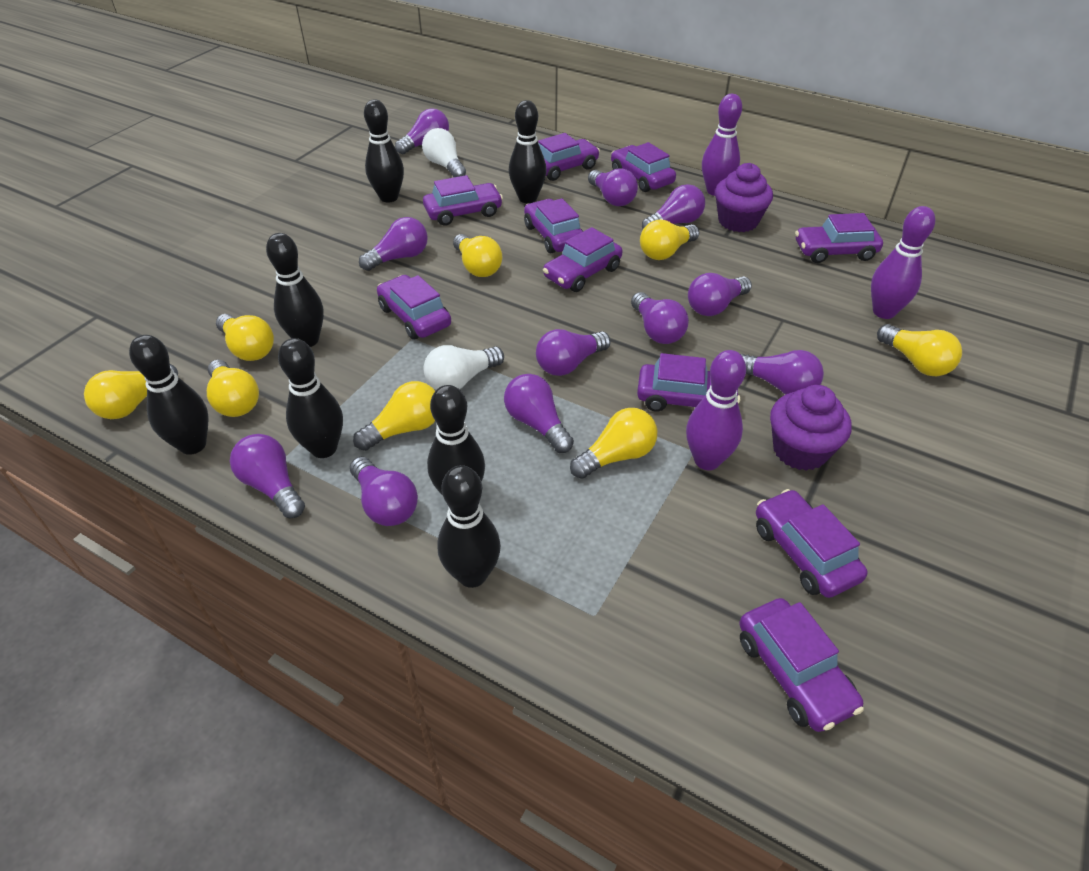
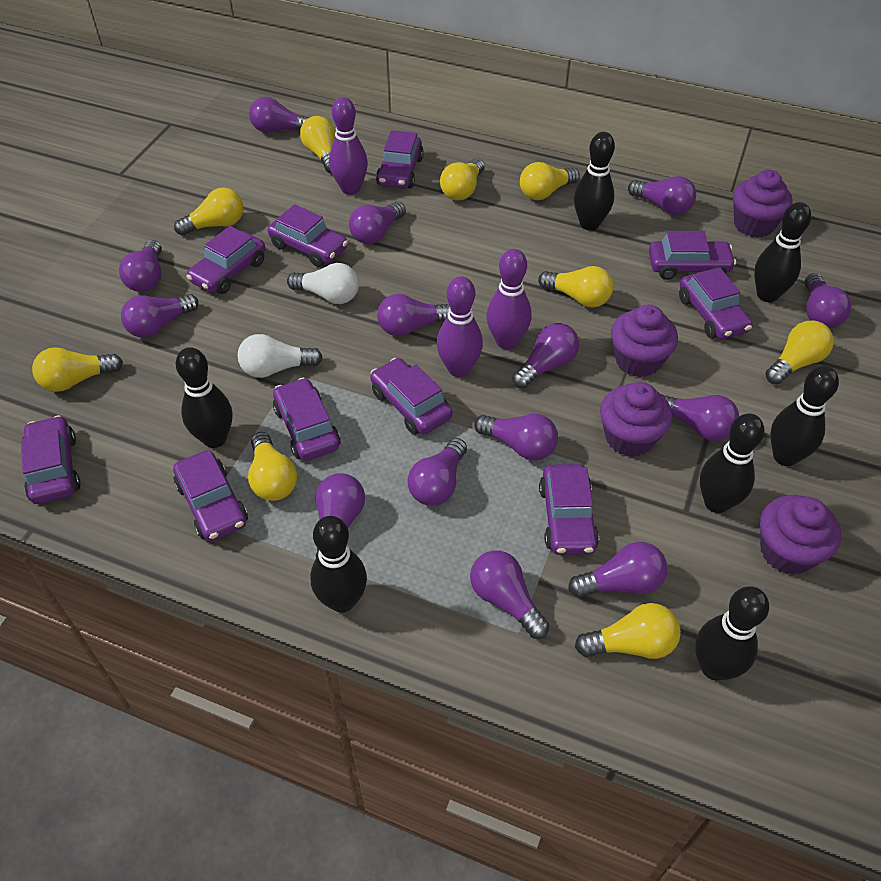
purple cupcake: [715,163,773,232] [770,385,851,471] = 2 -> [600,382,672,457] [611,305,678,377] [733,170,793,238] [760,495,841,575] = 4
purple light bulb: [230,434,305,518] [350,457,418,526] [359,217,428,271] [395,108,449,154] [504,374,574,453] [536,329,611,376] [588,168,638,206] [631,292,689,344] [642,184,705,229] [688,273,752,316] [741,350,824,394] = 11 -> [119,240,162,292] [121,294,199,338] [249,97,310,133] [316,473,365,558] [349,201,406,244] [377,294,450,336] [408,438,467,506] [470,551,550,639] [474,414,558,461] [512,323,579,389] [568,542,668,598] [628,176,696,215] [661,394,739,441] [805,273,851,328] = 14
yellow light bulb: [84,364,178,419] [207,360,259,417] [216,314,274,361] [353,381,435,451] [453,234,502,277] [570,408,657,479] [640,219,699,260] [877,324,962,376] = 8 -> [32,347,123,392] [174,187,244,236] [248,432,297,501] [300,116,335,173] [440,158,485,201] [520,162,580,200] [538,266,613,308] [575,603,681,659] [765,320,834,384] = 9

